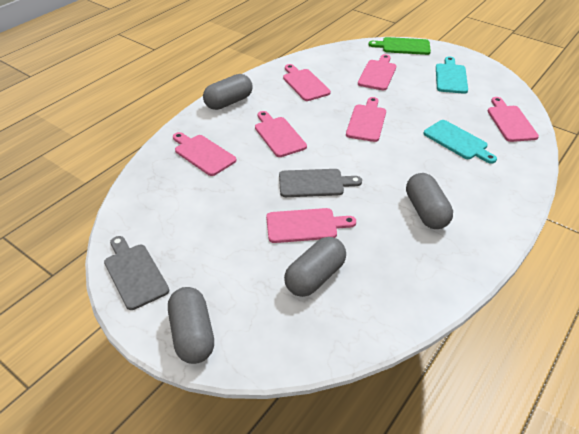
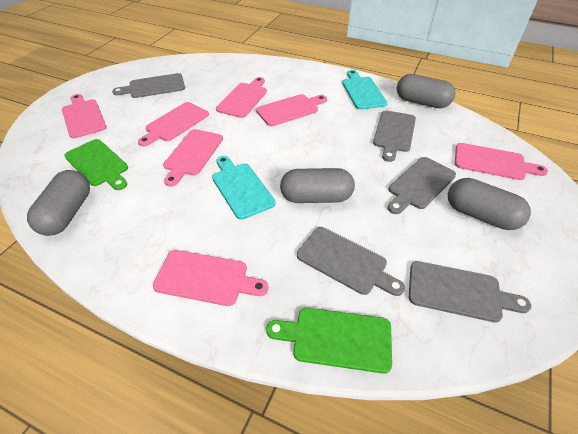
green cutting board: [368,37,431,55] = 1 -> [64,139,128,190] [266,308,392,374] = 2
grey cutting board: [104,236,169,310] [279,169,362,197] = 2 -> [112,73,185,98] [297,227,405,296] [373,110,416,162] [388,157,456,214] [409,261,531,323] = 5

